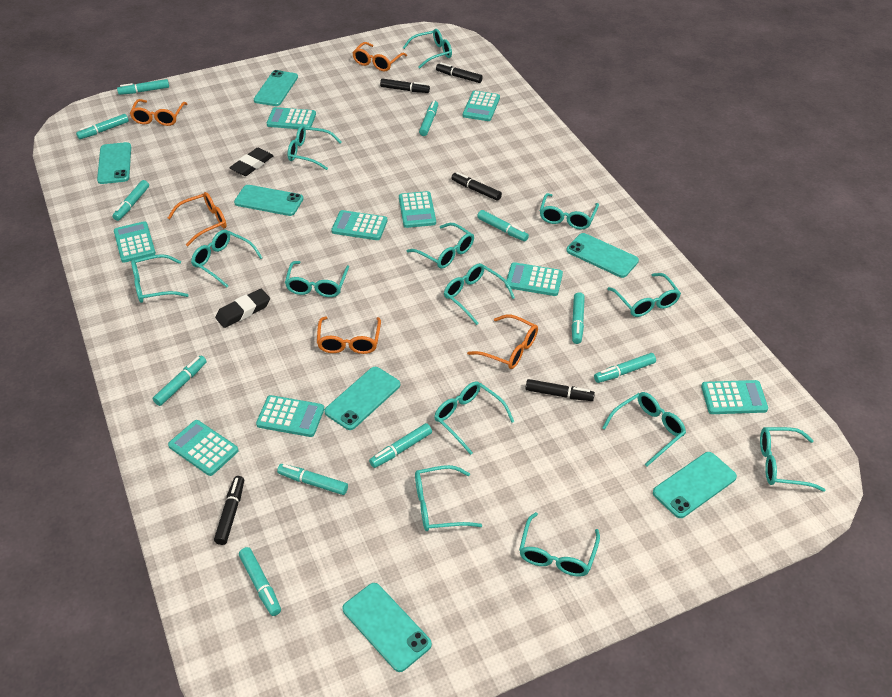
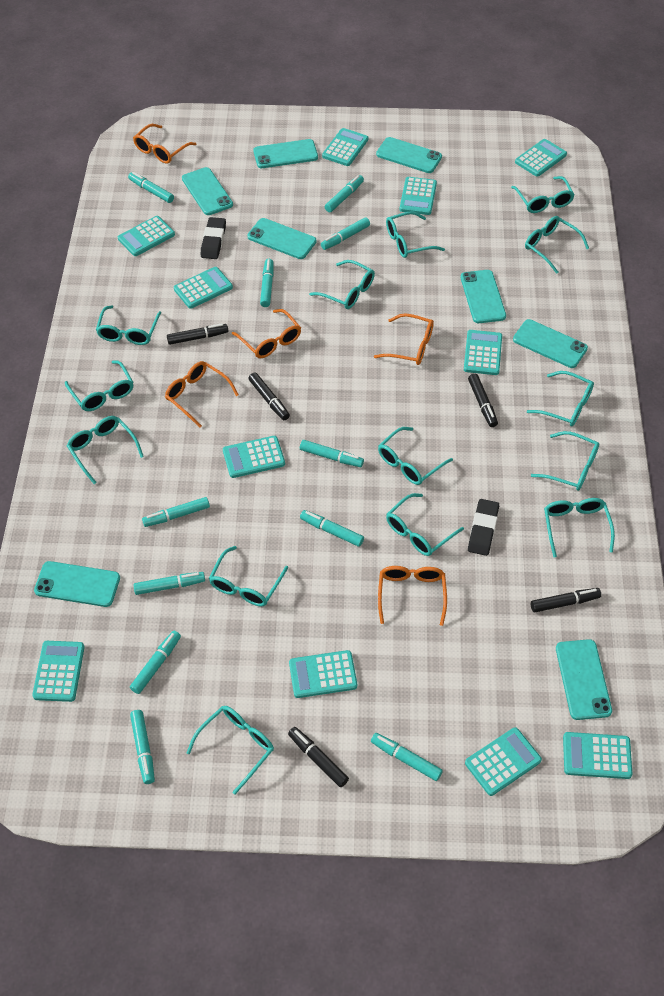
turquoise calculator: [114,221,156,263] [168,420,239,476] [256,395,324,437] [267,107,316,129] [331,210,388,240] [399,191,436,228] [463,91,500,121] [506,262,563,296] [701,380,768,414] = 9 -> [32,641,85,702] [118,216,175,256] [174,267,233,309] [223,436,285,478] [289,650,357,698] [322,128,368,166] [400,177,437,215] [464,330,502,375] [465,727,542,796] [515,139,567,177] [563,732,632,779] = 11
turquoise phone: [97,142,131,184] [234,185,303,216] [254,70,298,106] [324,367,400,430] [342,583,432,672] [566,233,639,278] [653,452,737,518] = 7 -> [34,561,120,607] [182,167,233,215] [247,218,316,259] [253,139,318,168] [376,137,442,173] [461,270,506,323] [513,319,588,368] [556,639,612,720] = 8

